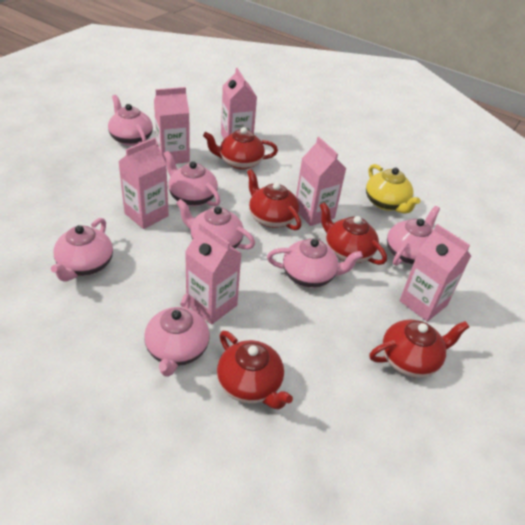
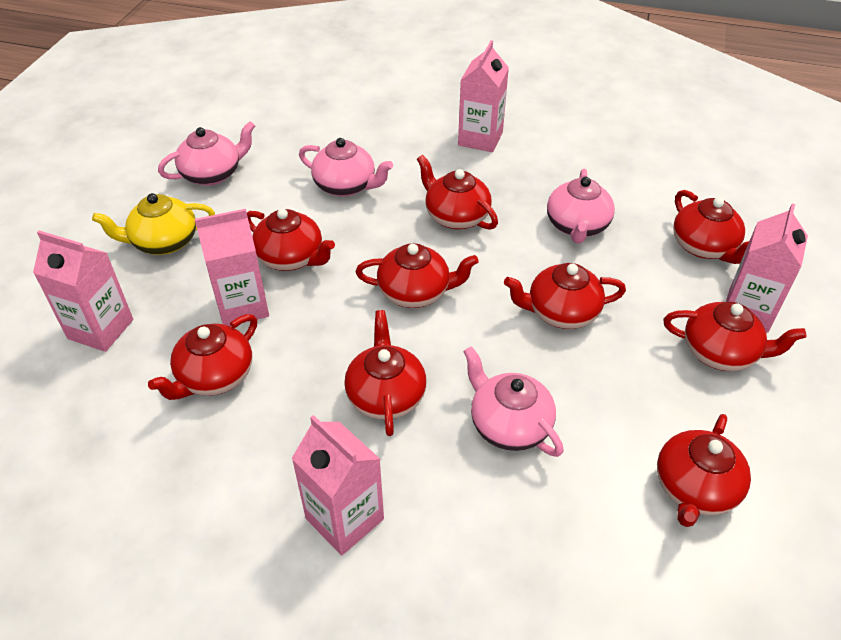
pink carton: [118,137,169,229] [154,87,190,164] [185,223,242,324] [221,68,257,139] [296,137,346,226] [400,224,471,322] = 6 -> [33,230,133,352] [195,209,269,326] [292,415,384,555] [458,40,509,152] [726,203,808,332] = 5
pink teapot: [51,218,113,281] [108,95,153,146] [144,293,210,377] [164,151,221,207] [176,199,255,249] [267,238,363,288] [387,206,440,266] = 7 -> [158,121,255,186] [299,138,393,197] [463,346,564,457] [547,169,615,244] = 4
red teapot: [203,127,278,170] [217,331,293,409] [247,169,301,230] [319,202,387,265] [369,320,469,378] = 5 -> [148,314,257,400] [247,209,335,271] [344,310,426,436] [355,243,479,308] [417,155,498,230] [504,263,626,329] [657,414,751,527] [664,302,807,371] [673,190,749,264] = 9

